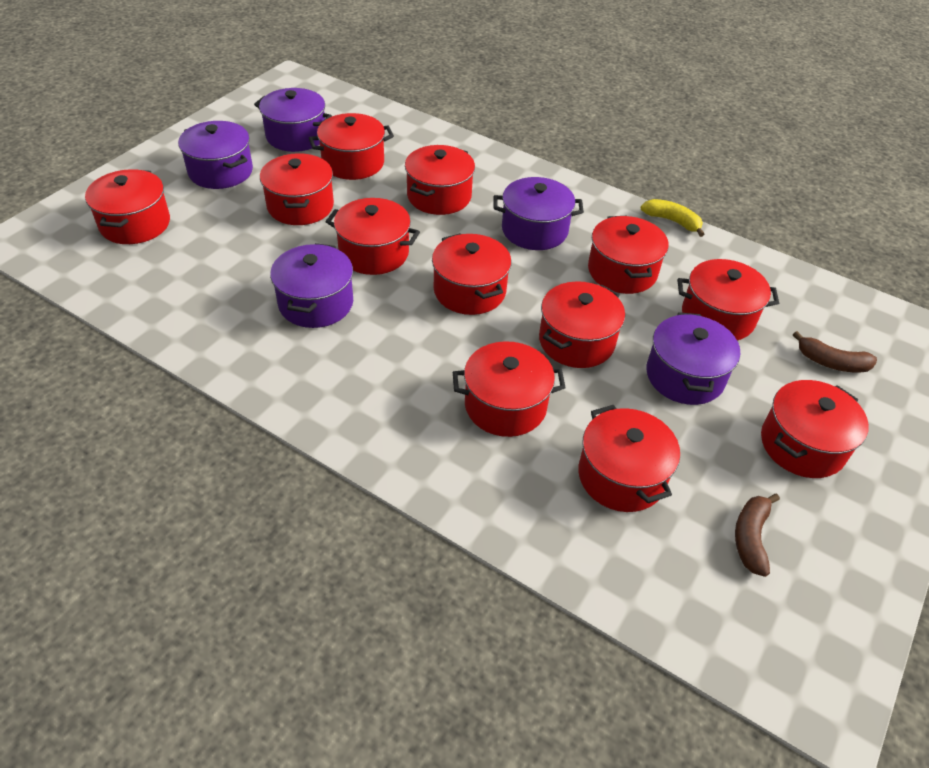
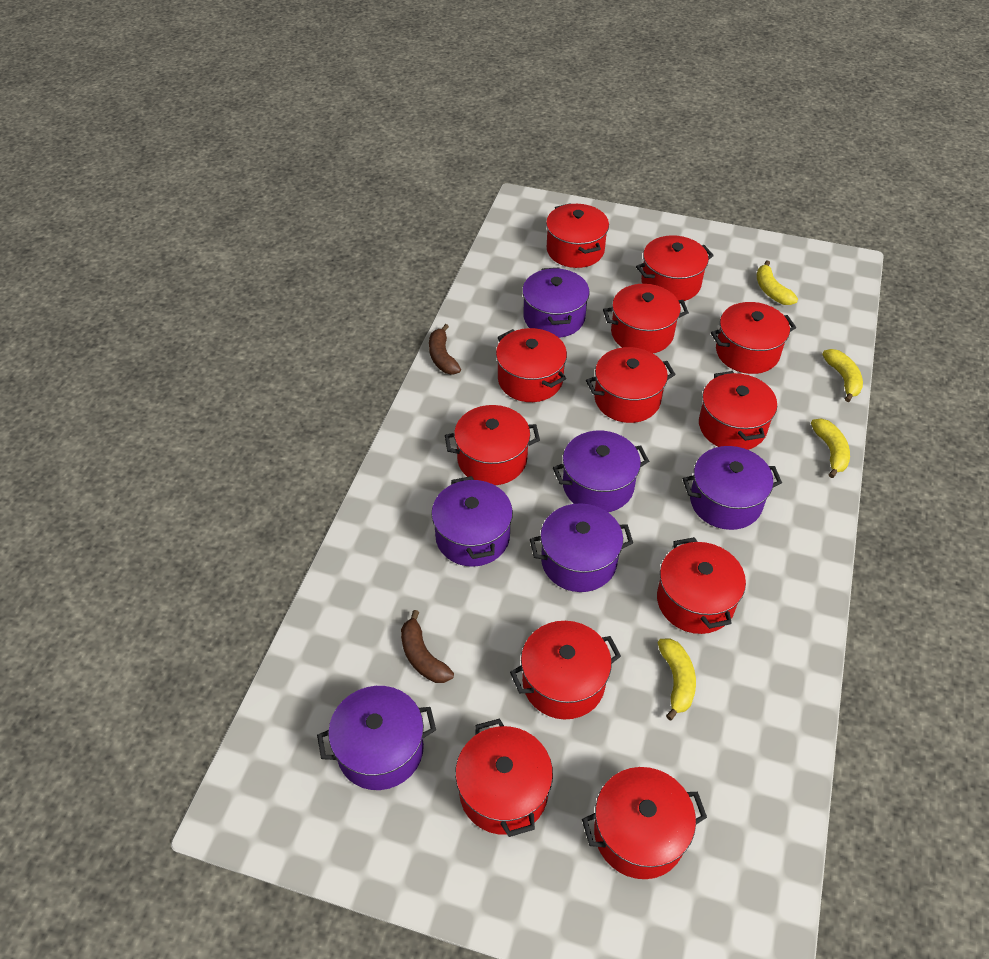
purple pot: [178,121,253,189] [254,88,332,152] [270,243,353,328] [494,177,584,250] [646,312,740,405] = 5 -> [317,686,436,790] [431,476,513,567] [522,268,590,338] [530,503,633,592] [553,431,649,512] [683,446,782,530] = 6
yellow banana: [641,199,705,237] = 1 -> [658,638,696,720] [757,261,798,305] [811,418,850,478] [822,349,863,402] = 4

